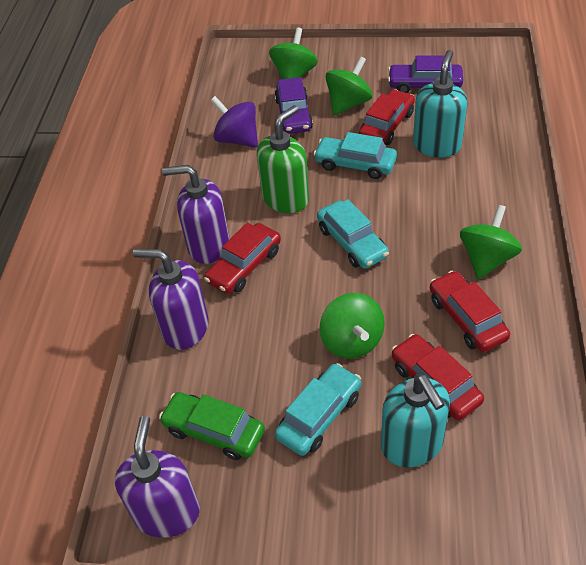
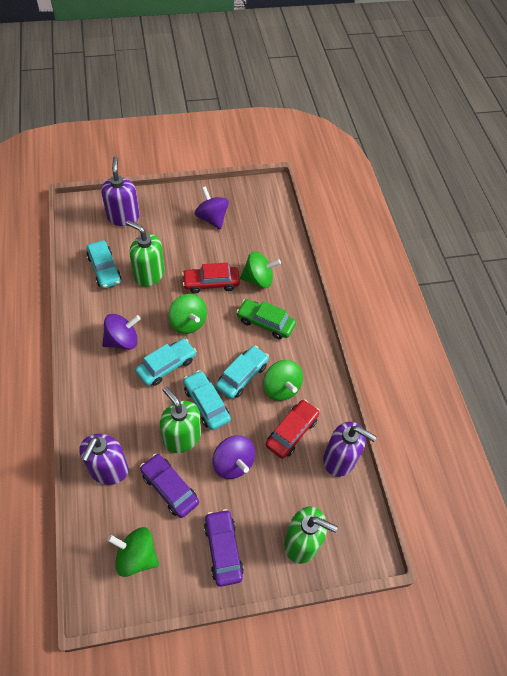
green soap dispenser: [257,105,309,213] = 1 -> [126,220,165,287] [160,387,201,453] [284,507,338,564] = 3
purple spinning top: [210,96,258,148] = 1 -> [102,314,141,350] [195,186,229,230] [212,436,255,479] = 3
red car: [204,222,281,294] [358,89,415,145] [391,334,484,421] [430,270,510,352] = 4 -> [182,263,240,293] [266,400,319,459] = 2
turquoise car: [275,363,361,456] [313,132,397,179] [317,199,389,269] = 3 -> [86,240,121,289] [135,339,196,386] [183,370,231,430] [215,346,269,399] = 4
turquoise soap dispenser: [381,374,450,467] [413,50,467,158] = 2 -> none = 0

